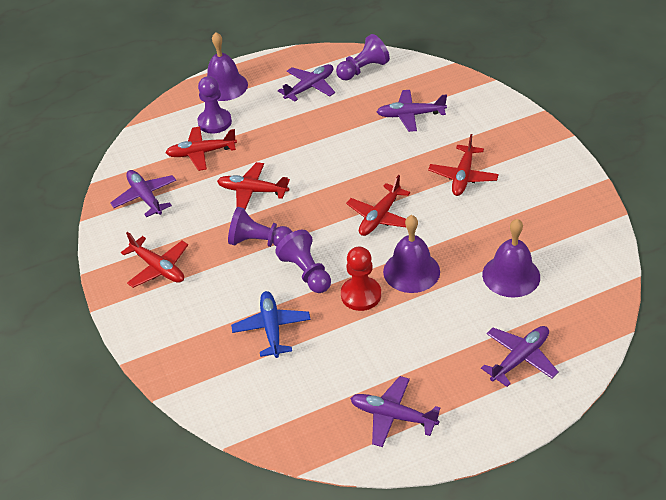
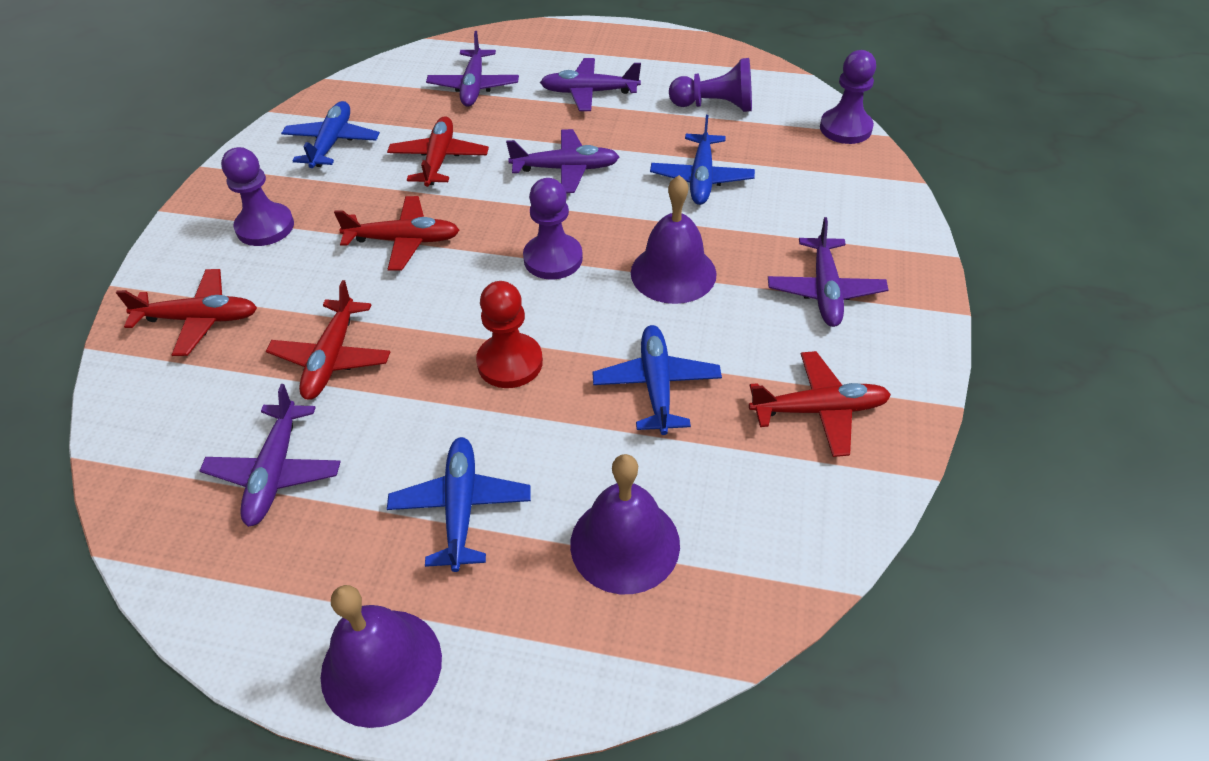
blue plane: [231,291,311,358] = 1 -> [281,101,380,168] [387,437,531,572] [592,325,722,435] [650,115,755,205] = 4

